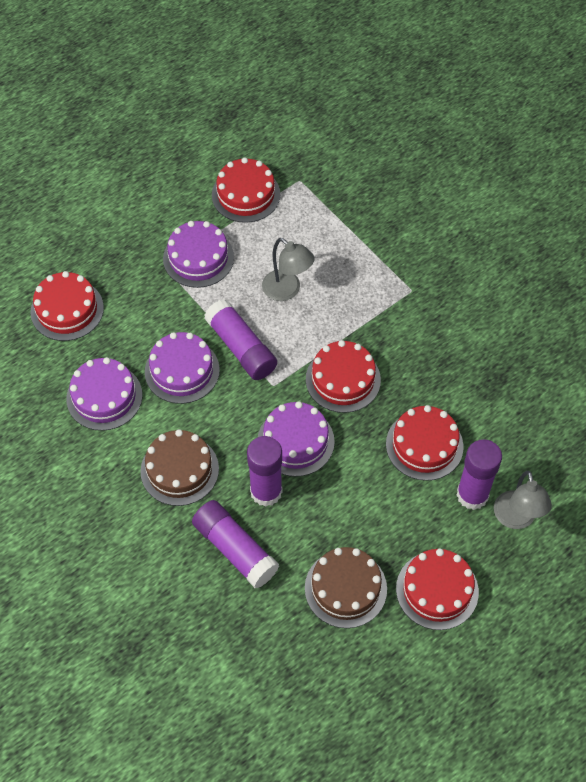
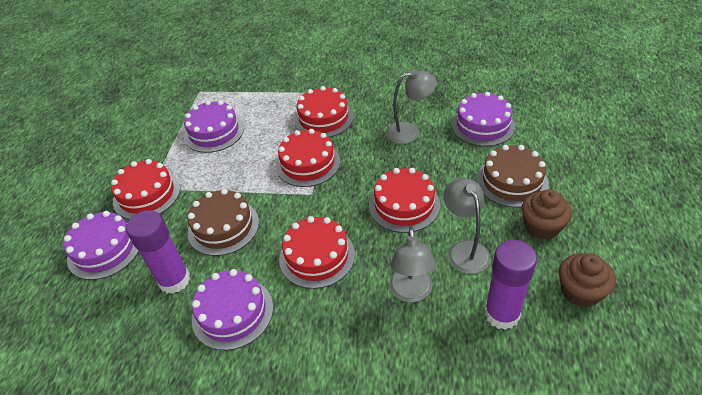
brown cupcake: none = 0 -> [521,189,572,240] [559,253,616,308] = 2
grey lamp: [262,238,315,301] [494,471,552,529] = 2 -> [386,69,437,144] [389,227,436,302] [444,178,491,274] = 3
purple glue stick: [192,500,279,589] [204,299,277,380] [247,436,282,506] [456,439,502,510] = 4 -> [126,210,190,294] [485,240,537,330] = 2

